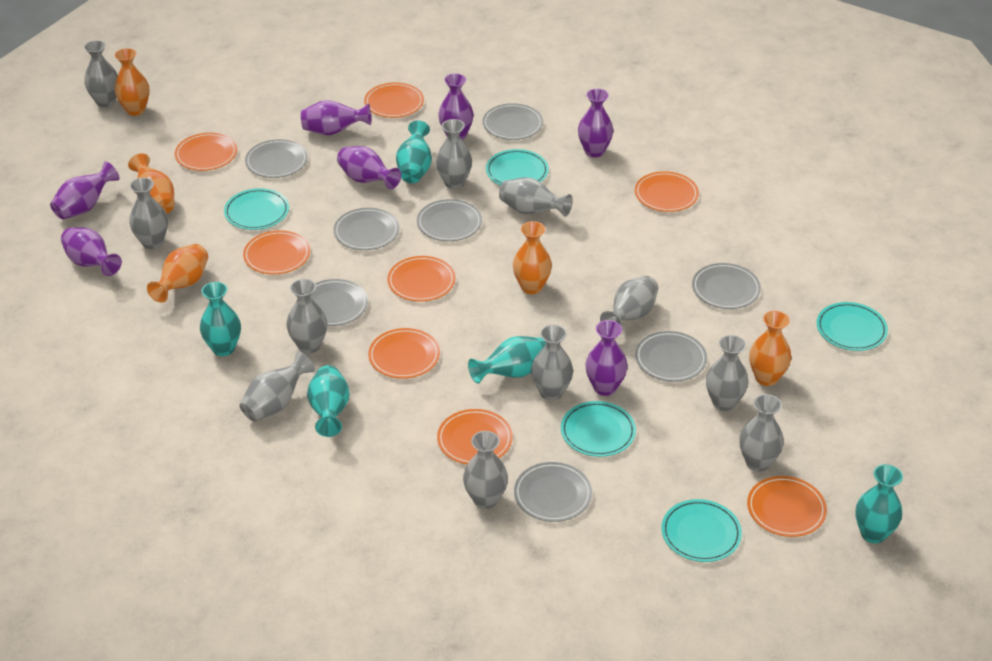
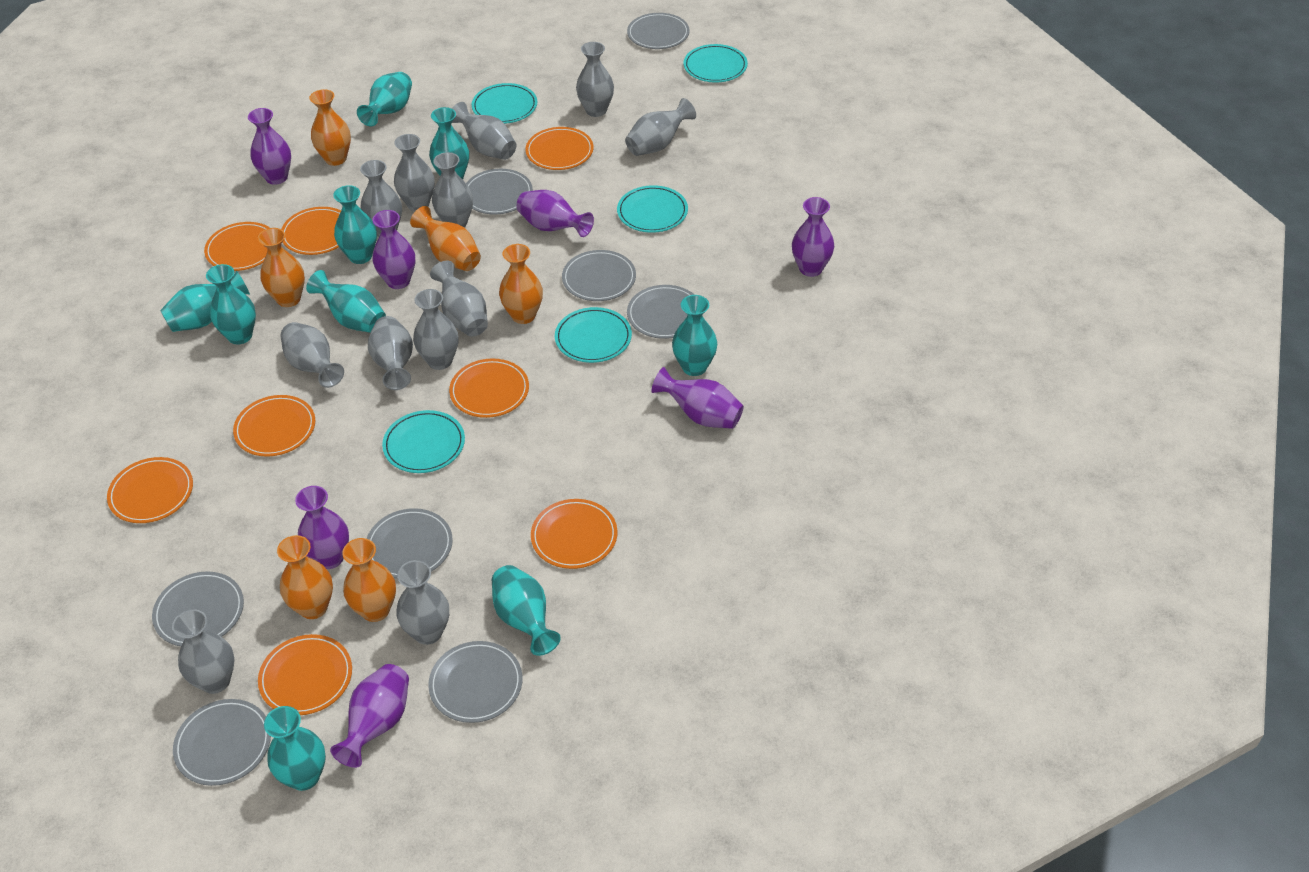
grey vase: [84,40,118,107] [129,178,168,249] [239,352,315,422] [286,279,327,353] [436,119,472,189] [463,431,508,509] [499,177,573,217] [531,325,573,400] [600,276,658,326] [706,335,749,411] [740,394,784,472] = 11 -> [172,609,234,694] [281,322,344,388] [360,160,402,237] [368,316,413,390] [394,134,435,211] [396,560,449,645] [413,289,458,370] [430,261,488,337] [432,152,473,227] [452,102,517,160] [576,42,614,117] [625,98,696,156] = 12
orange vase: [114,48,150,116] [128,153,174,214] [147,244,208,303] [513,221,552,294] [749,311,791,386] = 5 -> [258,228,305,307] [277,535,333,619] [309,89,351,166] [342,538,396,622] [410,206,481,271] [499,244,543,324] = 6
turquoise vase: [200,282,241,356] [307,365,350,437] [396,120,432,183] [468,336,546,384] [855,464,903,543] = 5 -> [160,271,250,332] [206,264,256,345] [264,706,326,791] [306,270,386,333] [333,185,377,264] [357,72,412,126] [429,107,469,180] [492,565,561,656] [672,295,717,376] = 9

